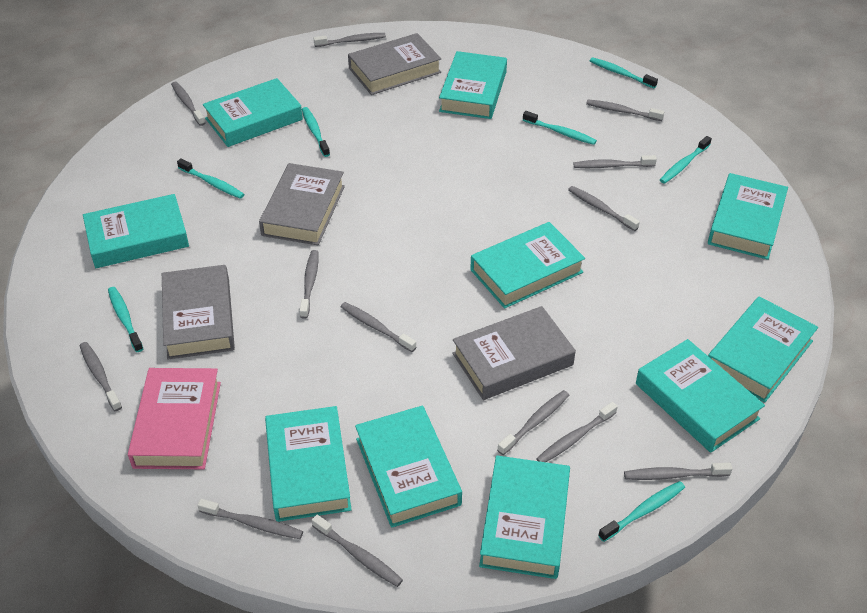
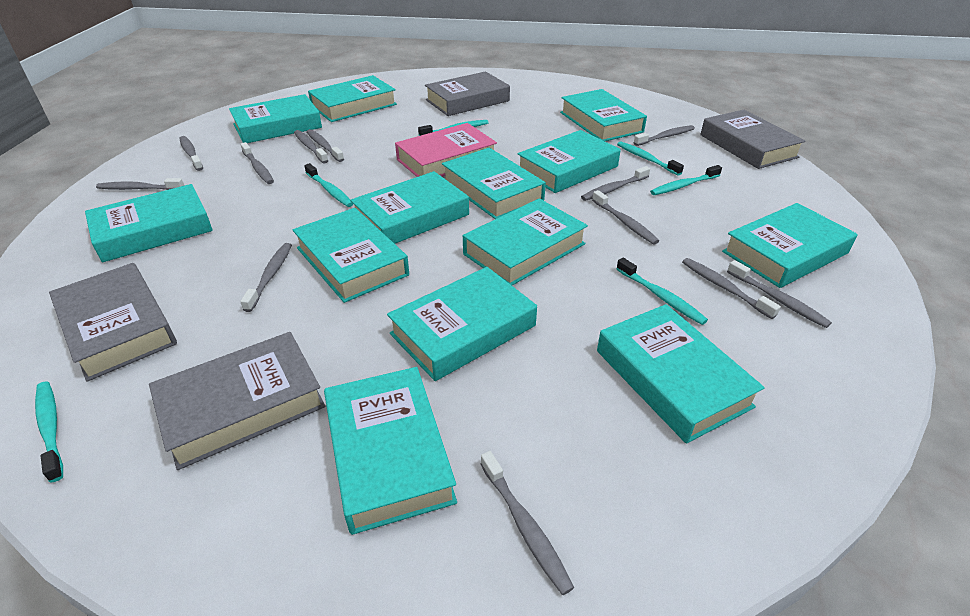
grey toothbrush: [80,342,122,411] [171,82,205,126] [197,499,303,539] [300,250,319,319] [312,515,403,587] [313,33,386,47] [341,302,416,352] [497,390,569,455] [536,402,618,462] [568,186,640,231] [574,155,657,168] [586,100,664,121] [624,463,732,480] = 13 -> [96,178,184,190] [179,136,203,171] [240,142,274,184] [240,243,292,312] [294,130,328,163] [307,129,344,162] [481,451,574,595] [581,166,650,201] [592,190,659,244] [633,125,695,146] [682,258,781,319] [727,260,832,328] = 12
turquoise book: [83,194,189,268] [203,78,303,147] [265,406,352,522] [355,406,462,528] [439,51,507,119] [470,222,585,308] [479,455,570,579] [636,339,765,453] [708,173,788,260] [708,296,818,403] = 10 -> [85,184,213,262] [229,94,322,143] [293,208,409,303] [308,75,397,122] [324,367,457,535] [350,171,469,244] [387,267,537,381] [442,148,546,219] [463,198,588,285] [517,130,621,193] [560,89,647,141] [597,304,765,444] [722,203,857,288] = 13
turquoise toothbrush: [108,287,143,352] [177,158,245,199] [302,107,330,157] [523,111,597,145] [590,57,658,88] [598,481,685,542] [660,136,712,184] = 7 -> [35,381,63,483] [304,163,353,207] [418,120,488,136] [616,258,708,325] [617,141,684,176] [650,165,722,195] = 6

